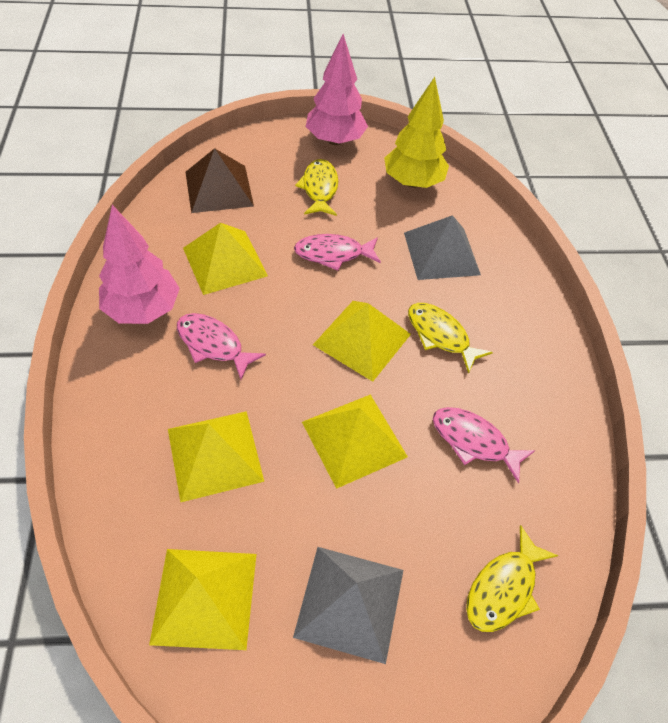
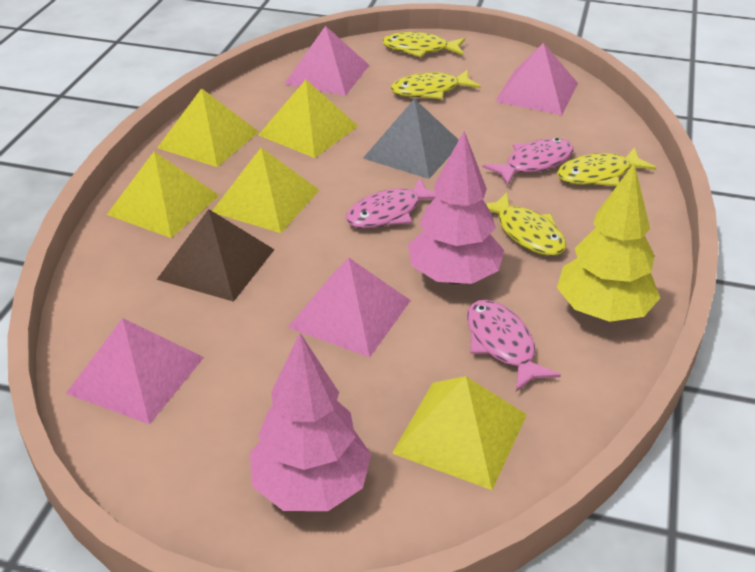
grey pyramid: [293,547,403,664] [404,215,481,280] = 2 -> [363,99,459,179] = 1
pink pyramid: none = 0 -> [66,318,204,425] [284,26,369,96] [287,258,411,357] [495,43,578,115] = 4
yellow fish: [295,159,338,216] [408,303,493,374] [466,525,558,632] = 3 -> [382,32,465,57] [391,70,481,99] [485,192,566,256] [557,147,656,186] = 4

